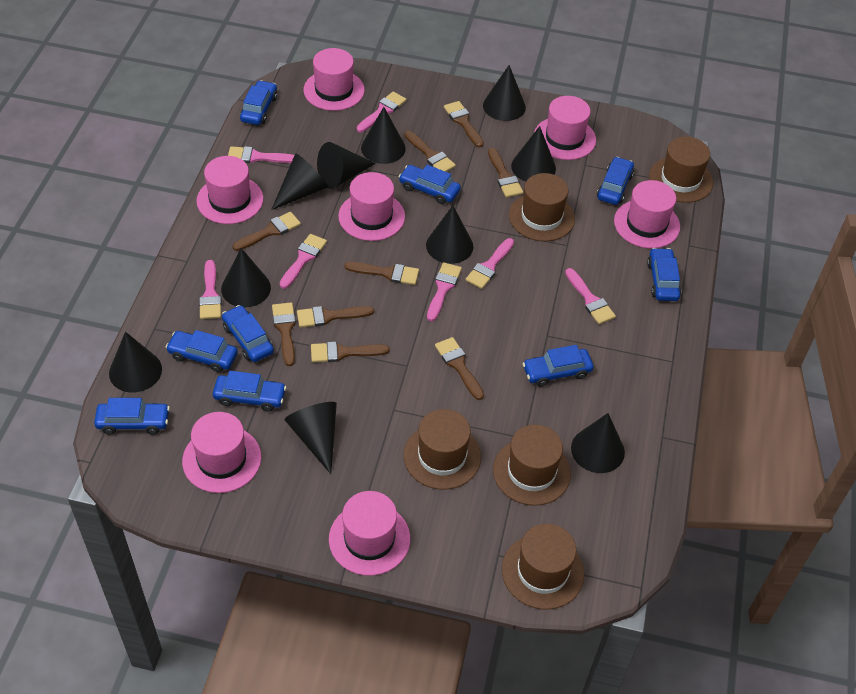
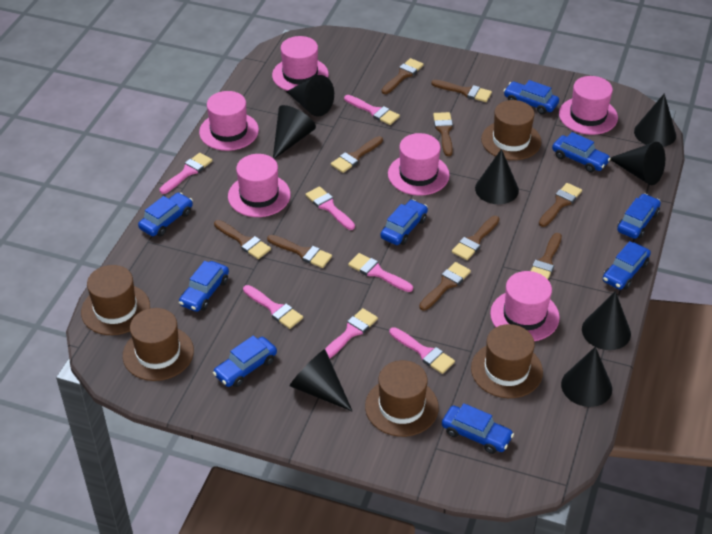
black cone: [109,332,162,392] [221,248,271,308] [271,154,328,210] [285,402,337,474] [317,142,376,189] [361,107,406,164] [426,205,473,264] [483,65,526,121] [511,126,556,181] [571,413,625,473] = 10 -> [273,105,316,159] [286,75,334,116] [290,349,352,411] [475,149,519,204] [561,347,612,407] [582,291,631,350] [610,142,665,185] [634,93,676,147] = 8
brown brush: [233,212,301,251] [272,303,296,366] [297,306,374,328] [311,342,390,362] [344,262,419,285] [404,131,456,172] [435,337,484,400] [444,101,484,148] [488,148,523,197] = 9 -> [214,220,271,259] [267,235,332,268] [331,136,383,173] [382,58,424,94] [419,262,471,311] [431,80,492,102] [433,112,453,156] [452,216,500,260] [531,233,562,279] [539,183,582,227] = 10
pink hat: [182,412,261,493] [196,156,264,224] [304,48,365,111] [329,491,410,576] [338,172,405,241] [534,96,596,160] [614,180,680,248] = 7 -> [199,91,259,151] [228,154,291,217] [272,36,329,91] [388,133,450,196] [490,271,560,341] [559,76,618,135] = 6

